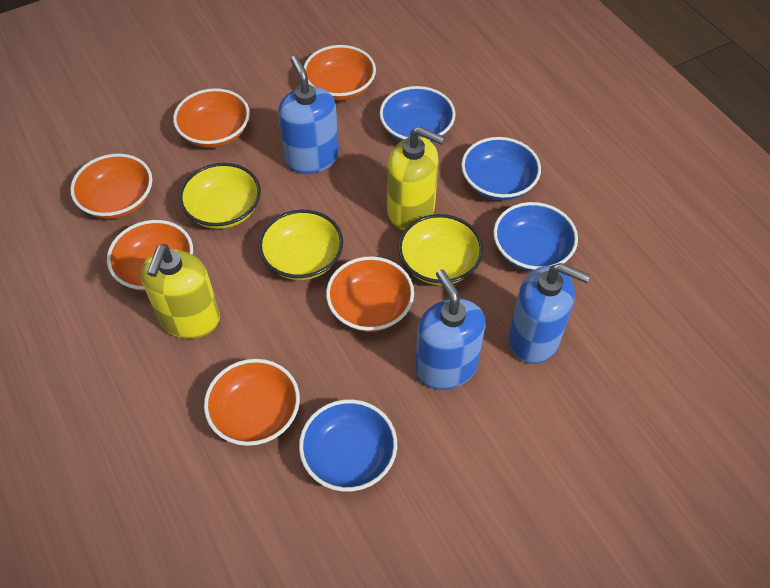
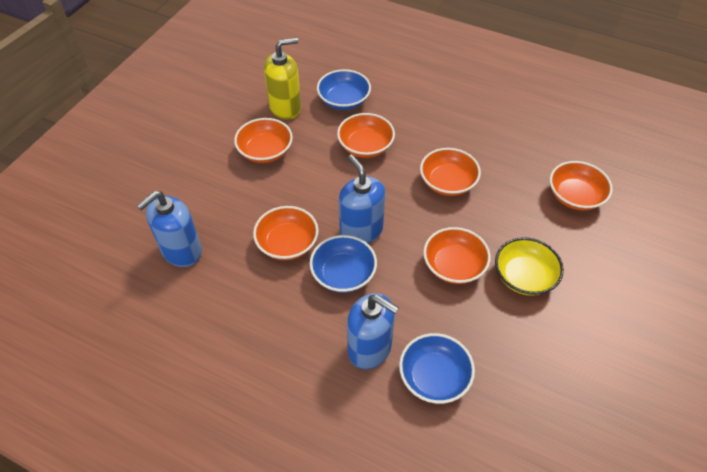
blue bowl: [299,399,397,492] [380,86,456,143] [461,137,541,201] [493,202,578,272] = 4 -> [310,235,377,293] [317,69,371,110] [399,333,475,404] = 3
yellow bowl: [179,163,261,229] [258,210,343,280] [398,214,483,285] = 3 -> [495,237,564,296] = 1
yellow soap dispenser: [140,244,220,339] [387,126,445,230] = 2 -> [264,38,301,120] = 1

